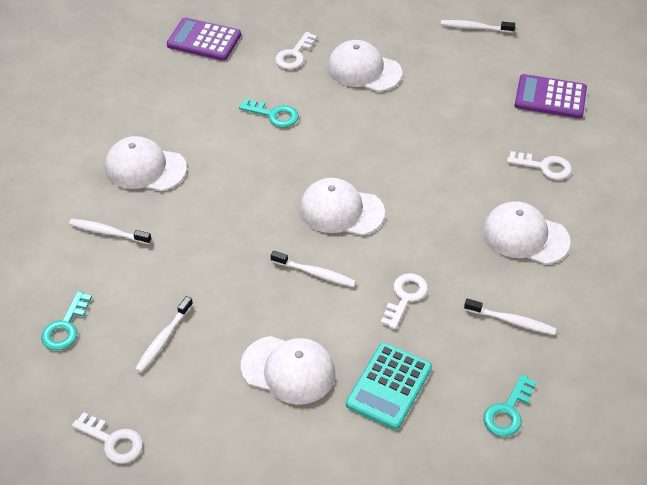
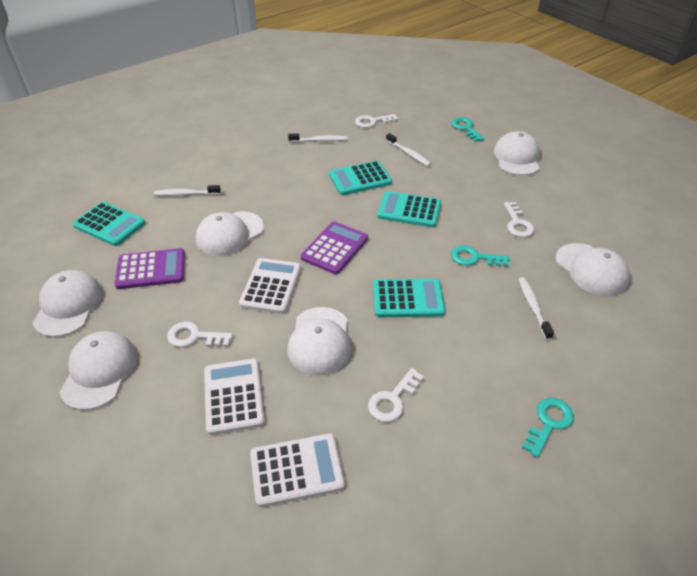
turquoise calculator: [346,343,432,430] = 1 -> [73,202,145,246] [329,161,392,195] [373,278,445,317] [377,191,441,227] = 4
white calculator: none = 0 -> [204,358,265,435] [239,258,301,314] [250,433,345,507] = 3
white cap: [105,136,187,191] [241,336,336,405] [300,178,385,235] [328,40,402,92] [483,201,571,264] = 5 -> [33,270,103,337] [60,331,137,410] [196,211,264,256] [287,307,351,376] [494,131,540,175] [556,243,630,296] = 6
white toothbrush: [69,219,152,244] [135,296,193,373] [271,251,356,287] [441,20,515,33] [464,299,556,335] = 5 -> [154,185,221,196] [288,134,348,142] [386,133,431,166] [519,277,554,340] = 4

